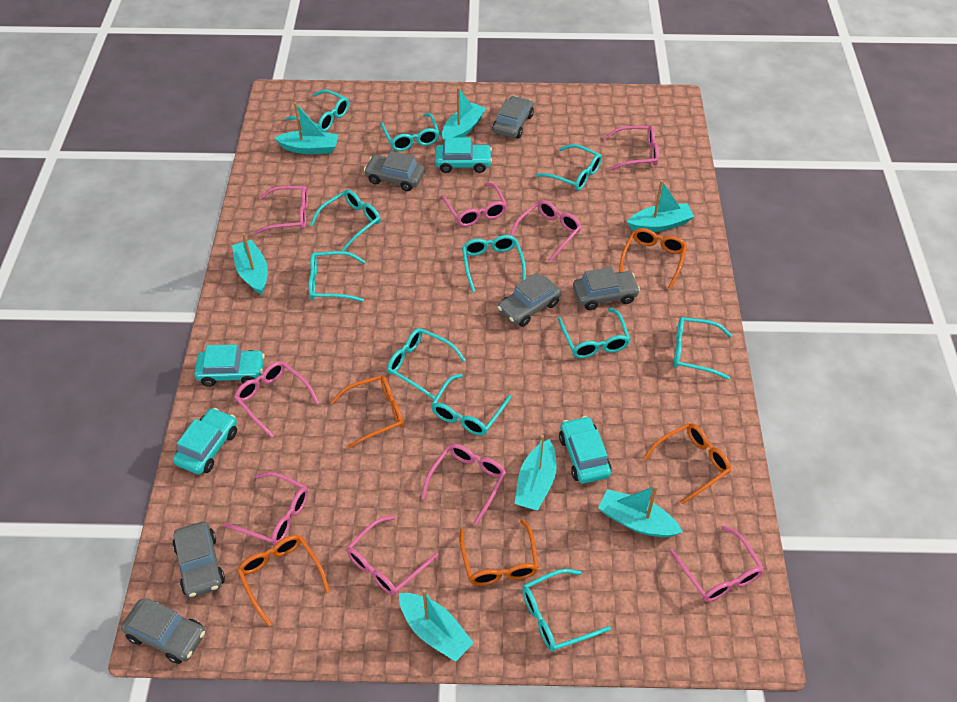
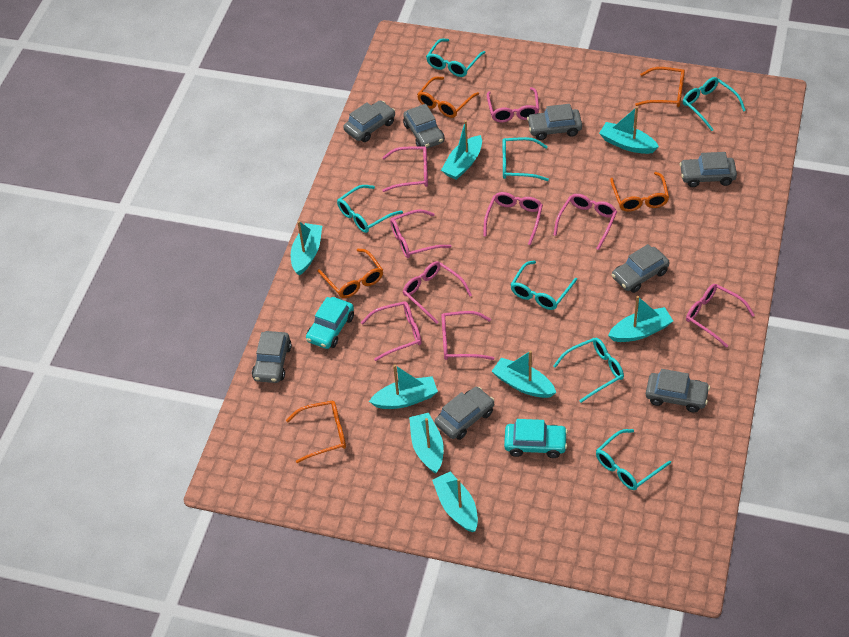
grey car: [121,598,205,664] [172,521,225,598] [364,151,425,191] [492,96,534,138] [498,272,561,327] [573,267,640,310] = 6 -> [252,331,292,383] [343,100,395,142] [403,104,445,148] [435,387,494,440] [527,104,582,140] [612,244,670,293] [646,369,710,413] [680,152,737,187] = 8
turquoise boat: [232,233,268,295] [275,102,338,154] [399,589,474,662] [442,87,486,141] [515,435,556,510] [598,485,683,538] [627,180,695,232] = 7 -> [291,221,322,275] [369,365,438,409] [409,413,444,474] [432,472,478,532] [441,120,482,180] [492,351,556,398] [599,107,659,154] [608,296,673,342] = 8
turquoise car: [173,408,237,475] [194,344,265,387] [435,137,492,173] [559,416,611,484] = 4 -> [306,297,354,349] [504,419,568,458] = 2
turquoise glasses: [286,90,349,132] [309,251,365,302] [310,190,380,251] [381,113,440,151] [387,328,466,400] [431,374,511,436] [462,235,526,292] [522,569,611,652] [536,144,602,191] [558,308,630,358] [674,317,732,380] = 11 -> [337,185,403,233] [426,39,485,77] [503,137,549,181] [510,260,577,310] [554,338,624,403] [596,429,671,490] [683,77,746,131] = 7

